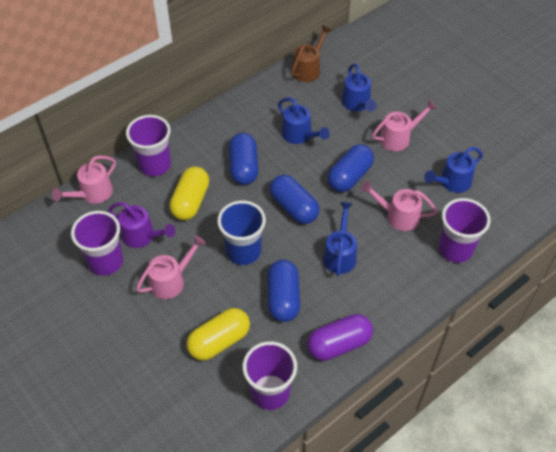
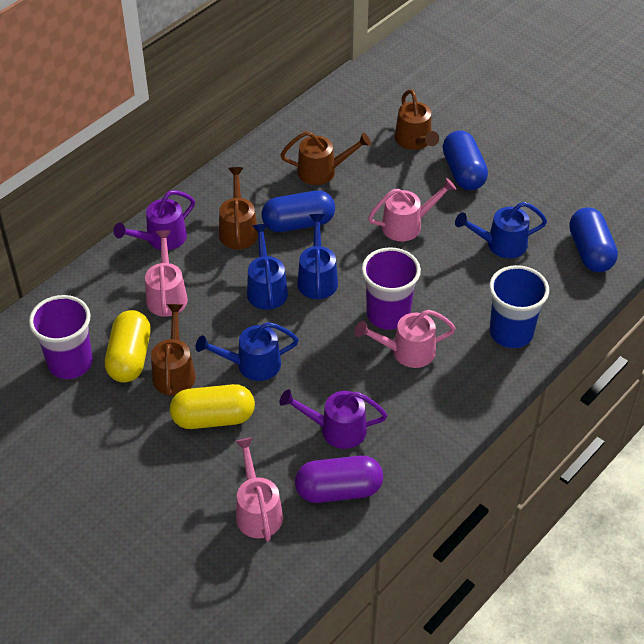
blue capsule: [229,133,259,185] [267,260,300,322] [269,175,319,224] [327,144,374,192] = 4 -> [261,190,335,232] [442,130,488,190] [569,208,618,272] = 3
brown watering can: [291,25,331,82] = 1 -> [151,304,196,396] [219,167,258,249] [280,131,371,185] [395,89,439,150] = 4
purple cup: [71,211,123,276] [126,115,171,176] [243,341,297,410] [438,198,491,263] = 4 -> [29,295,93,379] [362,247,421,330] = 2
purple watering can: [108,202,176,248] = 1 -> [114,190,195,250] [280,389,387,449] = 2

